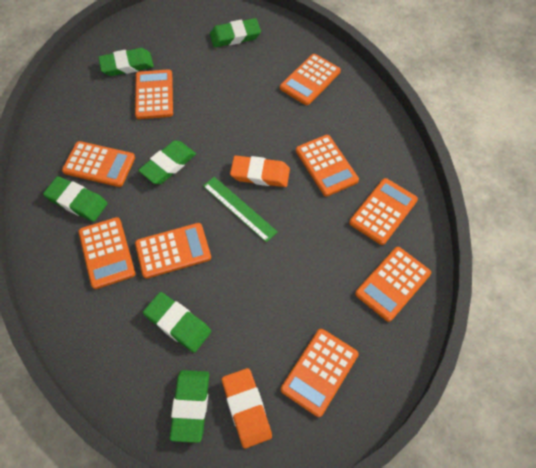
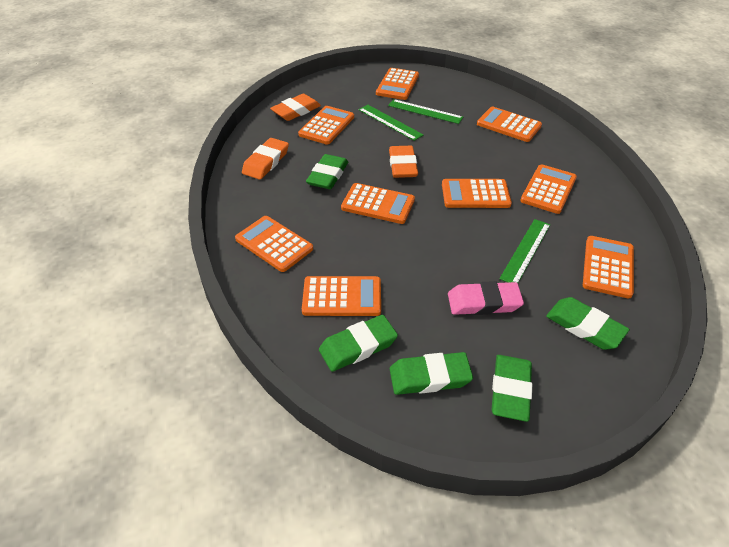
green eraser: [43,176,108,222] [98,48,154,76] [138,140,196,184] [143,292,211,353] [170,370,209,443] [210,18,261,47] = 6 -> [306,154,348,189] [319,315,398,372] [390,352,473,395] [491,355,532,422] [546,297,629,350] = 5
green ruler: [203,177,278,242] = 1 -> [359,105,423,141] [388,99,463,124] [499,219,550,283] = 3
orange eraser: [222,368,272,448] [230,156,290,187] = 2 -> [242,138,289,180] [270,94,321,121] [389,146,418,178] = 3
pink eraser: none = 0 -> [448,281,524,315] = 1

